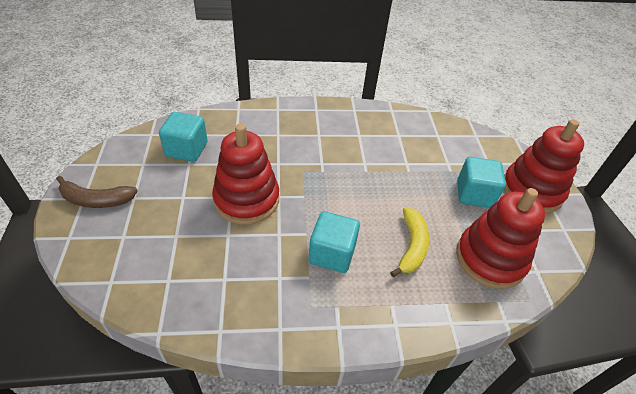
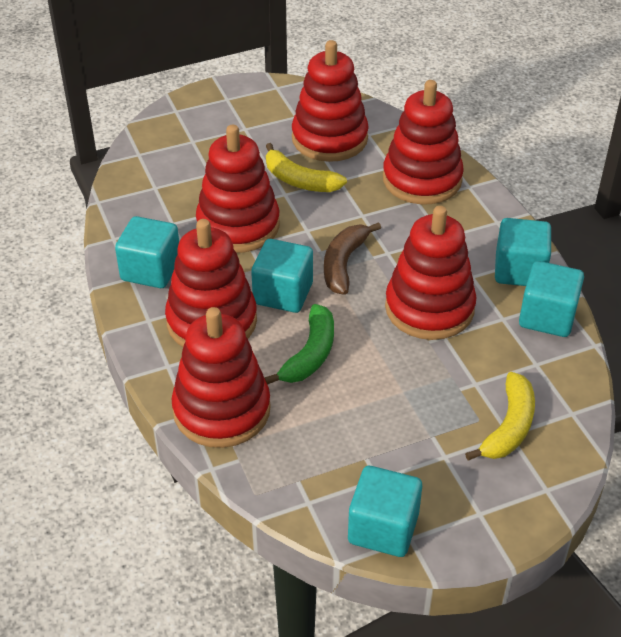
green banana: none = 0 -> [264,304,334,385] = 1
red stacking toy: [212,124,279,224] [456,188,545,289] [504,119,584,213] = 3 -> [165,219,257,347] [171,307,271,448] [196,125,280,253] [292,40,369,162] [383,80,464,204] [385,206,476,340] = 6
turquoise cube: [159,112,208,162] [308,211,360,273] [457,157,506,208] = 3 -> [115,216,179,288] [251,239,313,313] [348,466,422,557] [495,218,551,286] [519,261,584,337] = 5
yellow banana: [390,207,430,277] = 1 -> [266,143,347,192] [465,372,535,461] = 2

